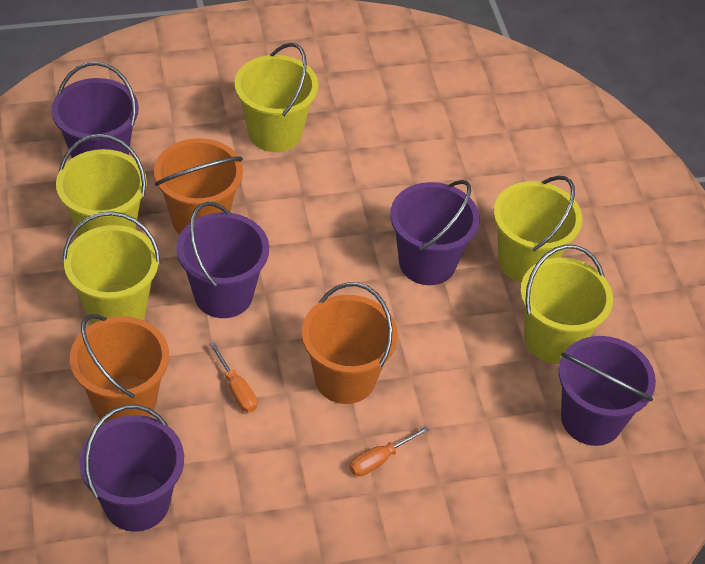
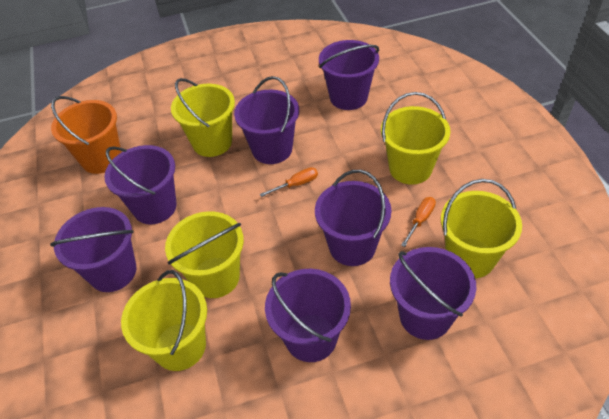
orange bucket: [70,314,169,423] [154,138,243,234] [302,283,398,404] = 3 -> [51,96,121,174] = 1
purple bucket: [52,62,139,158] [79,404,184,532] [176,202,269,318] [390,180,480,285] [559,336,656,446] = 5 -> [50,207,137,292] [104,145,177,225] [234,76,299,164] [265,269,351,362] [315,170,392,266] [319,40,379,110] [390,247,476,340] = 7

